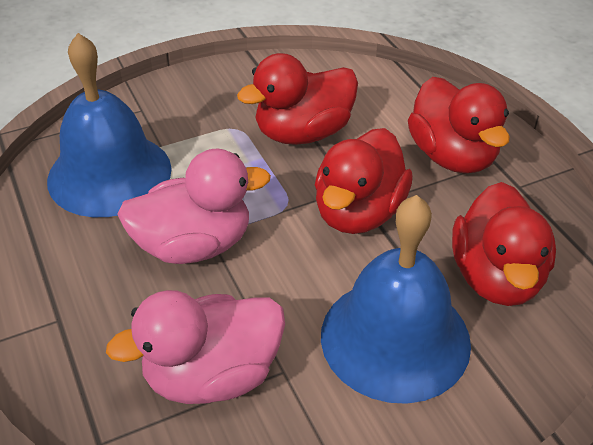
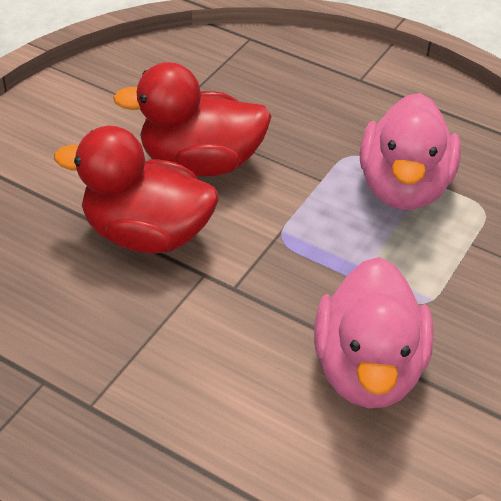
blue bell: [47,33,172,217] [321,195,471,404] = 2 -> none = 0
red duck: [237,53,358,145] [315,128,413,234] [408,77,510,174] [452,182,556,306] = 4 -> [54,126,218,254] [113,62,272,177] = 2

